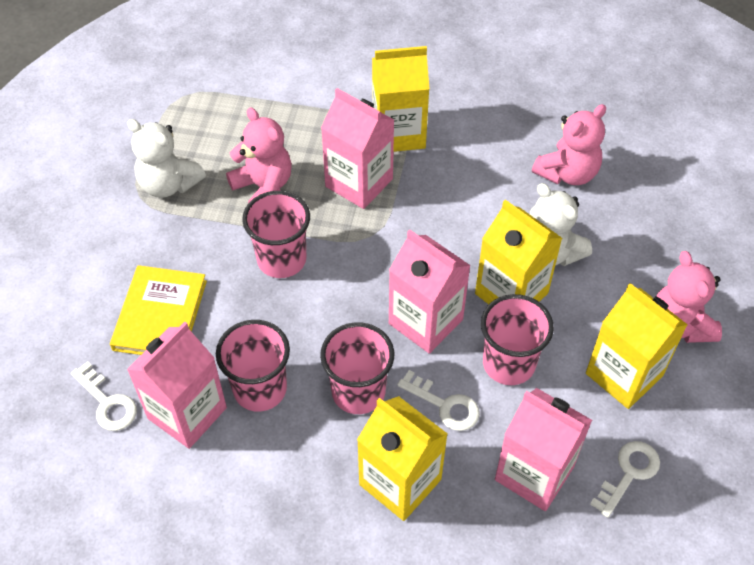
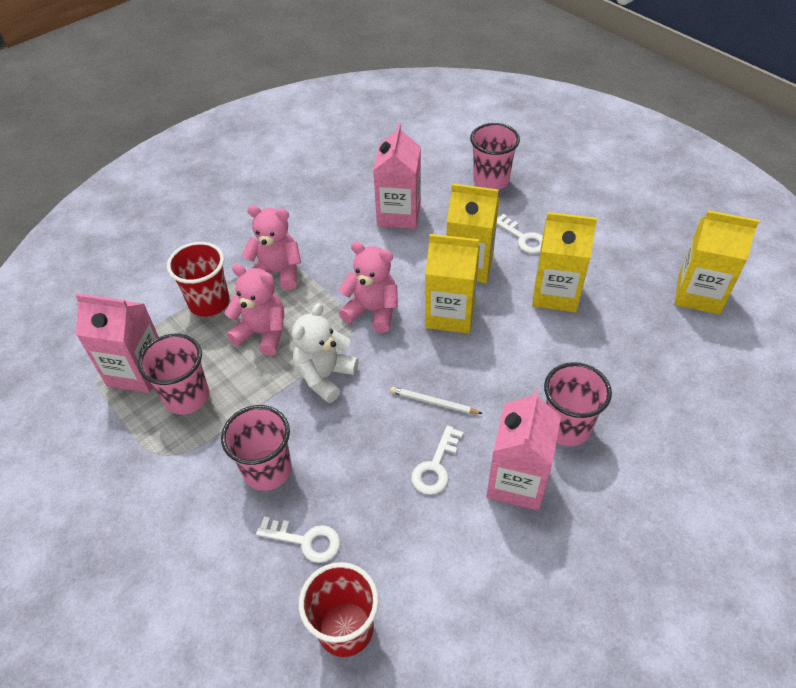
pink carton: [127,321,227,449] [321,88,394,209] [389,230,471,354] [495,388,592,511] = 4 -> [75,293,159,393] [373,123,421,229] [487,389,561,511] = 3
red cup: none = 0 -> [167,242,230,317] [299,562,379,657] = 2
white pencil: none = 0 -> [390,387,483,414] = 1
white teddy bear: [127,119,206,198] [530,183,592,266] = 2 -> [292,303,358,403] = 1
yellow book: [110,265,207,355] = 1 -> none = 0

